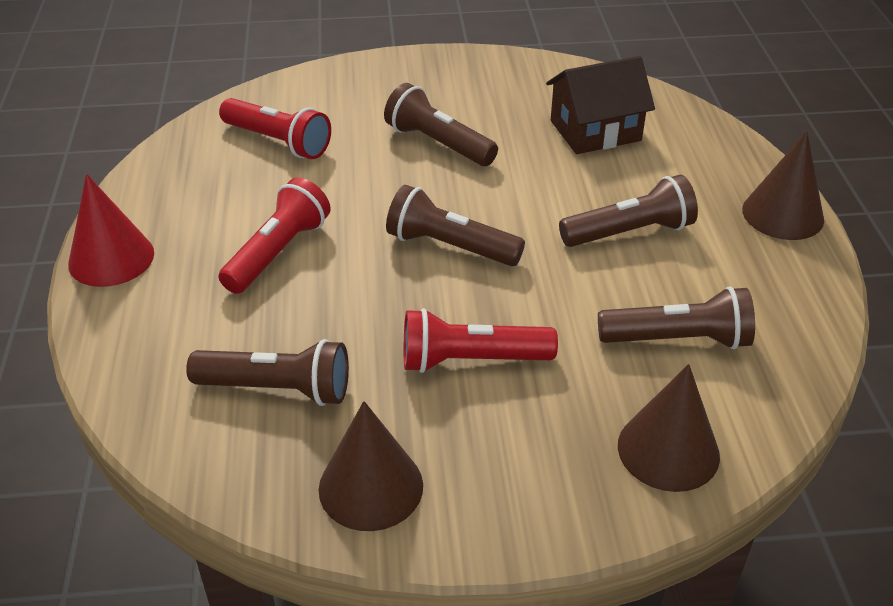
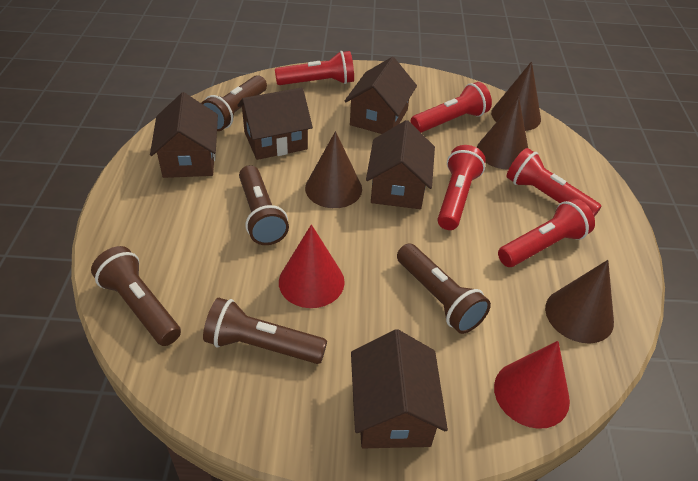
brown cone: [319,401,423,531] [618,364,720,492] [742,131,824,240] = 3 -> [305,131,362,208] [477,97,528,170] [491,61,541,131] [545,260,614,344] = 4
brown house: [546,56,655,154] = 1 -> [150,92,218,178] [237,87,313,160] [345,57,417,134] [351,329,448,448] [366,120,435,209] = 5
red cone: [68,174,154,287] = 1 -> [279,224,345,308] [494,341,570,429] = 2
red flashlight: [218,177,331,294] [219,98,331,159] [404,308,558,373] = 3 -> [275,51,354,85] [411,82,492,133] [437,145,486,230] [498,199,595,267] [506,148,602,217] = 5

